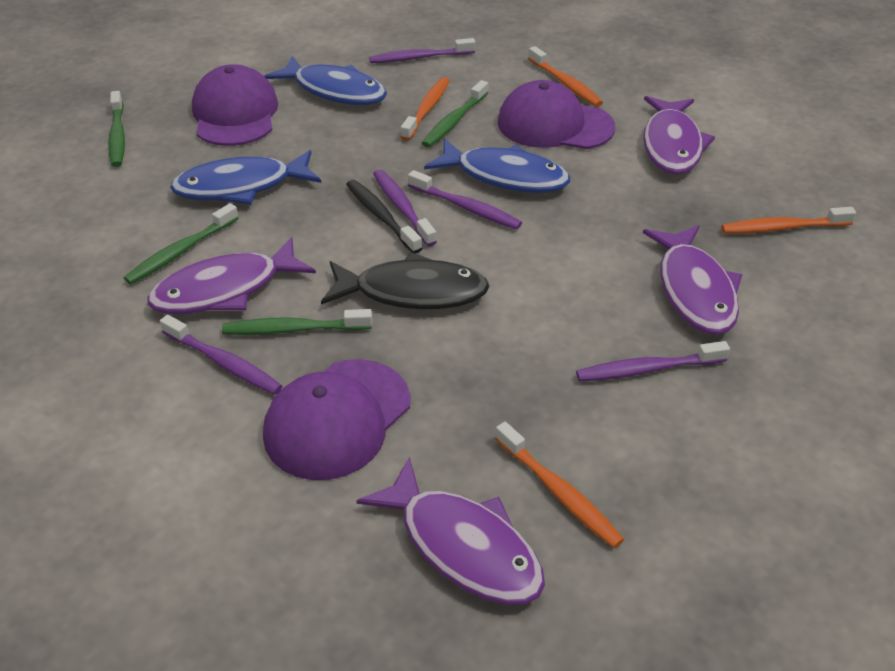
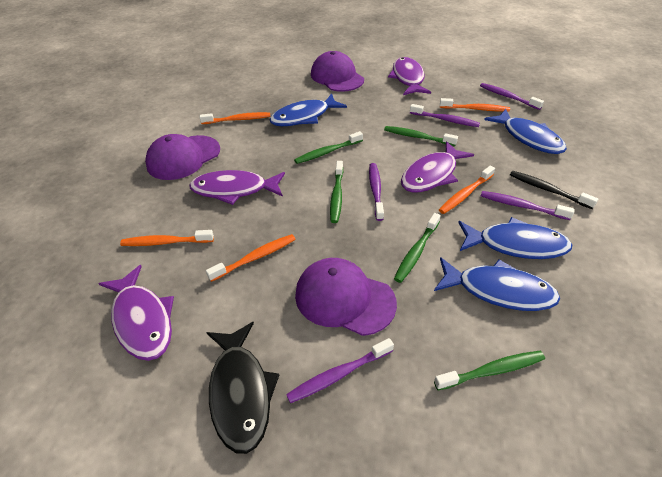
blue fish: [170,150,321,204] [264,56,387,105] [424,139,570,193] = 3 -> [269,94,347,126] [434,257,560,311] [458,217,572,259] [484,109,567,154] = 4
green toothbrush: [108,91,125,167] [124,203,239,284] [222,309,372,335] [422,80,488,147] = 4 -> [294,131,363,164] [330,161,343,223] [384,126,458,146] [394,213,441,283] [434,351,545,390] = 5
orange toothbrush: [401,77,450,141] [495,422,624,548] [528,46,603,107] [721,207,856,234] = 4 -> [120,230,214,246] [200,112,271,124] [206,234,296,282] [439,165,495,214] [440,98,510,112] = 5

